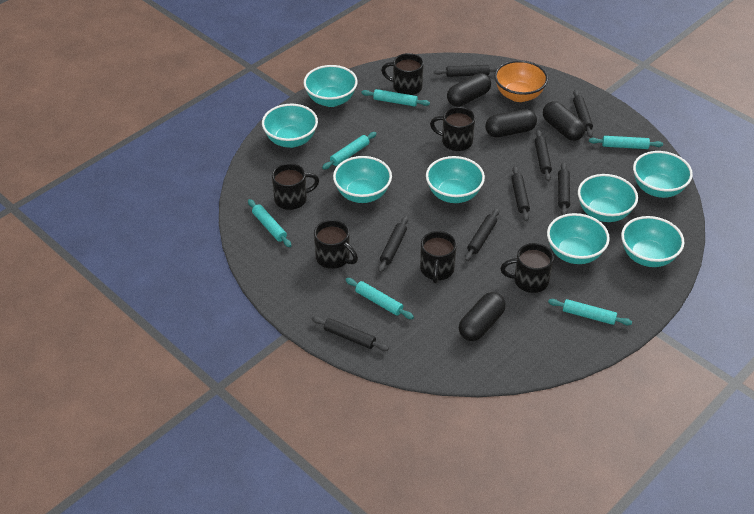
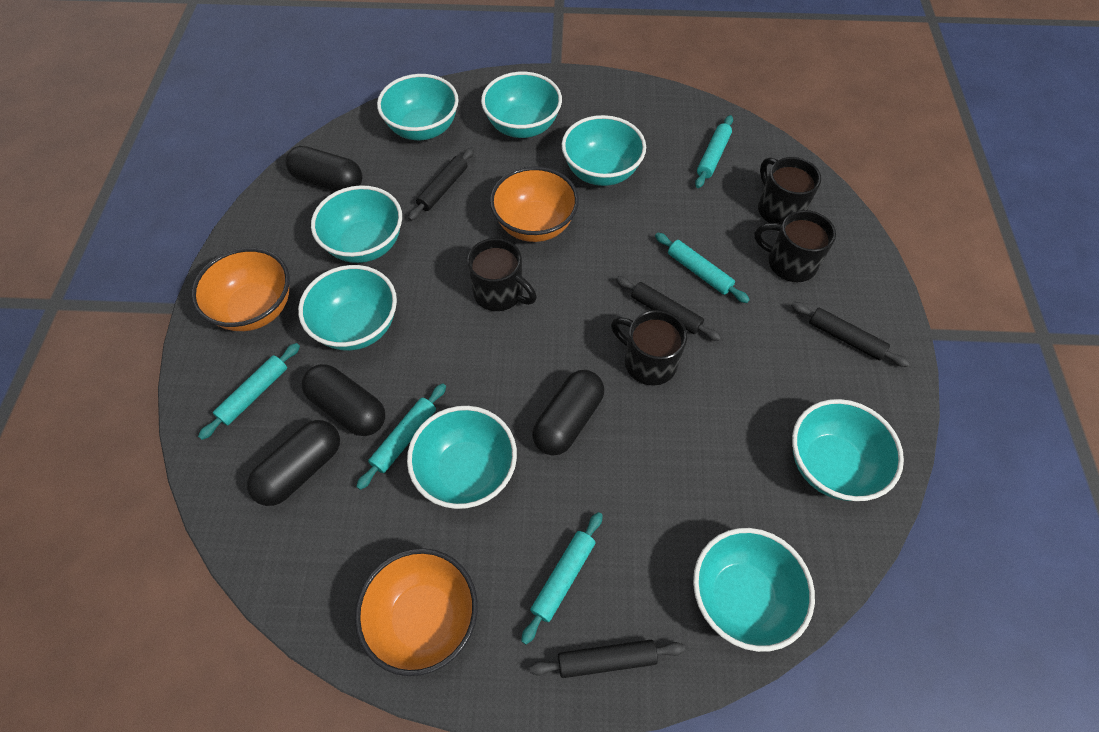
black mug: [272,163,319,210] [314,220,358,269] [381,53,424,95] [420,231,457,283] [430,107,475,151] [500,243,554,293] = 6 -> [467,238,537,311] [611,310,687,386] [754,210,836,282] [758,157,821,224] = 4
black rolling pin: [312,316,389,351] [378,216,408,273] [434,65,498,77] [465,208,500,261] [511,166,530,221] [534,130,552,181] [558,162,570,215] [573,90,593,137] = 8 -> [408,147,474,221] [529,640,685,678] [616,276,721,341] [791,302,910,367] = 4
orange bowl: [494,60,548,102] = 1 -> [191,248,290,331] [355,548,478,676] [490,166,579,242] = 3
turquoise rolling pin: [248,199,292,247] [322,132,377,169] [346,278,414,319] [361,89,430,106] [548,299,632,325] [589,136,663,149] = 6 -> [198,343,300,440] [356,383,446,490] [521,512,603,644] [655,233,750,303] [695,115,733,188] = 5

